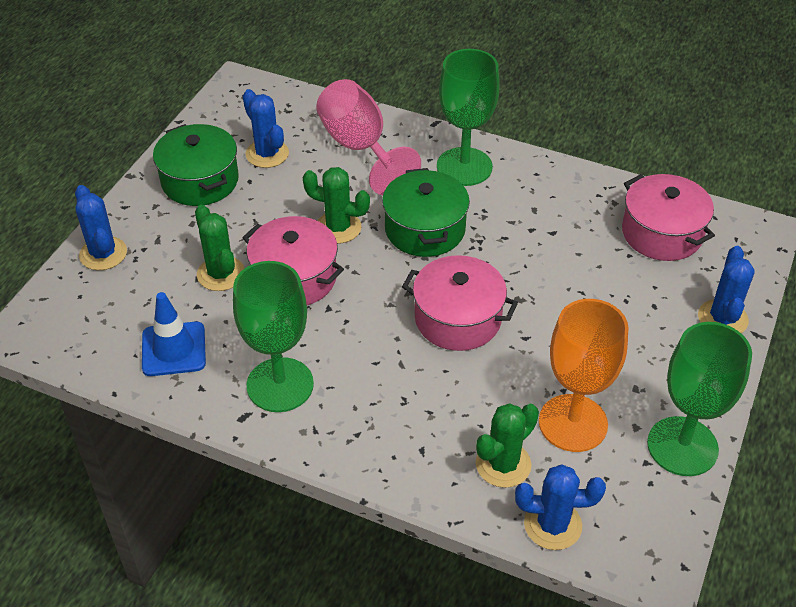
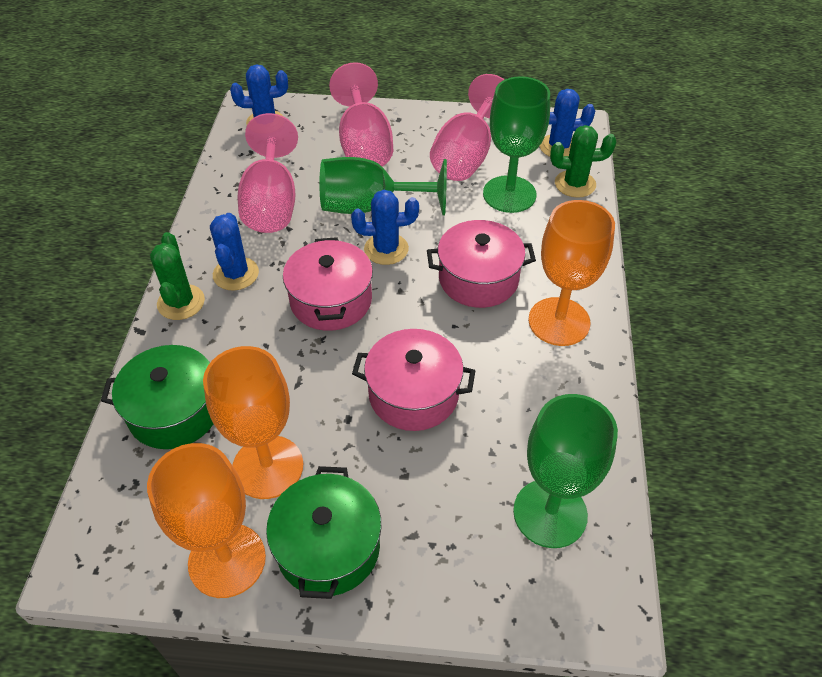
blue traffic cone: [142,292,206,376] = 1 -> none = 0
green cactus: [195,205,245,291] [303,167,370,244] [476,403,539,488] = 3 -> [150,232,205,320] [550,125,616,198] = 2
orange goblet: [539,299,629,452] = 1 -> [147,443,266,598] [203,346,303,499] [528,200,615,346] = 3
pink goblet: [316,79,421,195] = 1 -> [238,113,298,233] [329,62,393,167] [430,74,505,181] = 3

